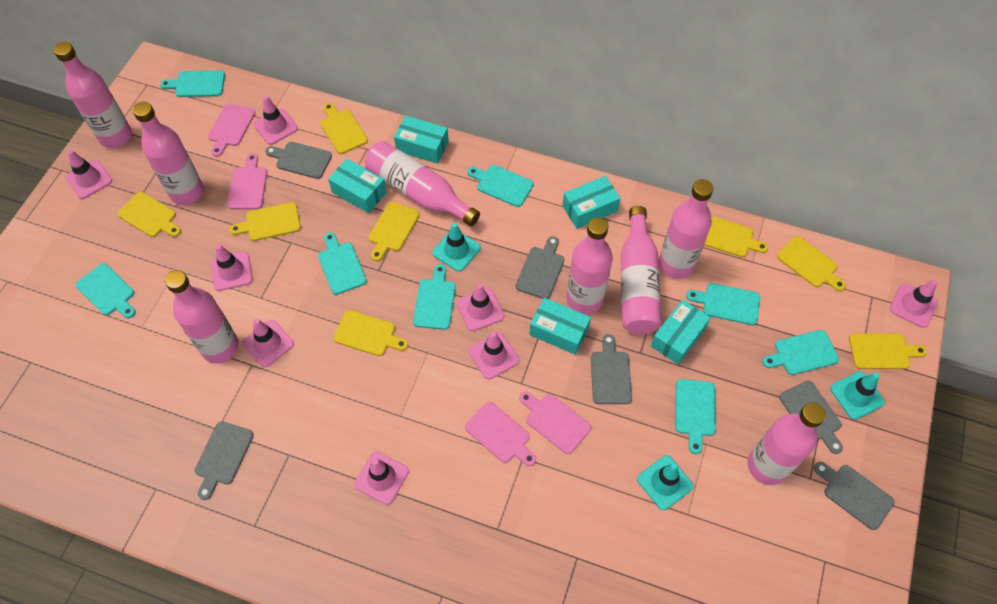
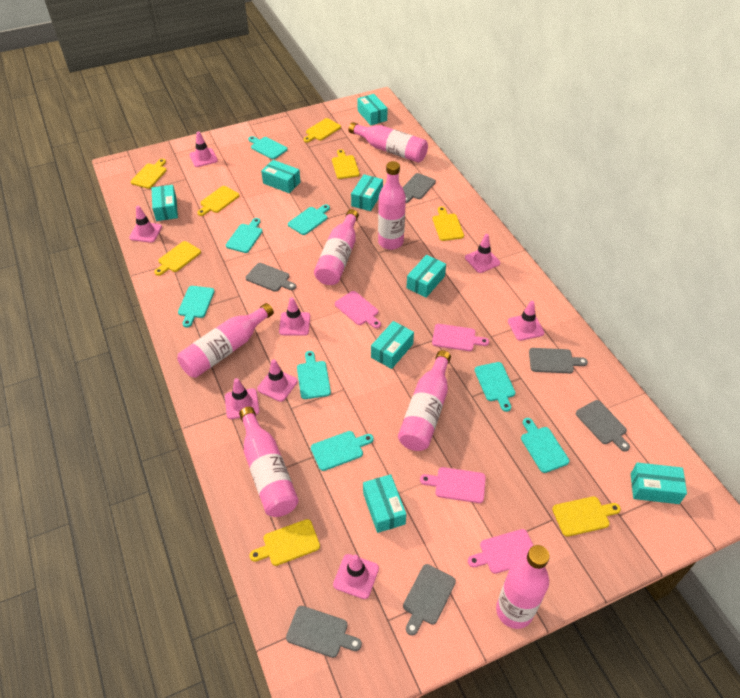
pink bottle: [54,42,132,148] [133,102,204,205] [165,270,239,364] [365,141,480,226] [566,217,613,315] [621,206,661,334] [659,179,713,279] [748,402,826,485] = 8 -> [177,303,274,378] [239,407,299,517] [314,209,359,285] [348,122,428,163] [378,161,406,250] [398,350,451,451] [496,545,550,629] = 7
turquoise box: [328,159,387,213] [394,116,449,164] [530,298,591,355] [562,176,621,229] [651,300,711,365] = 5 -> [152,185,178,221] [261,160,301,193] [351,174,383,211] [357,94,388,125] [363,474,406,533] [371,321,414,369] [406,255,446,298] [631,462,687,504] = 8
turquoise traffic cone: [432,223,481,272] [637,455,694,510] [830,371,885,420] = 3 -> none = 0

